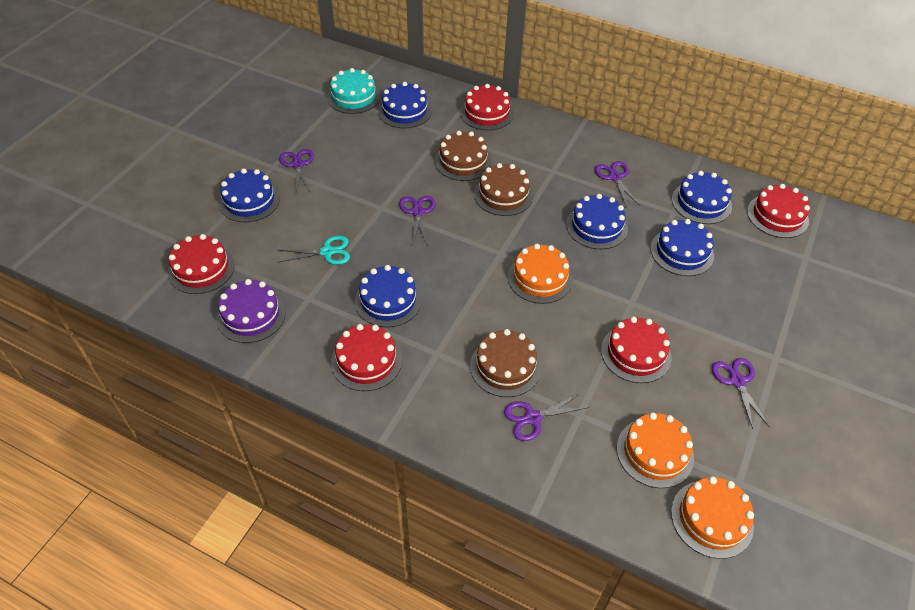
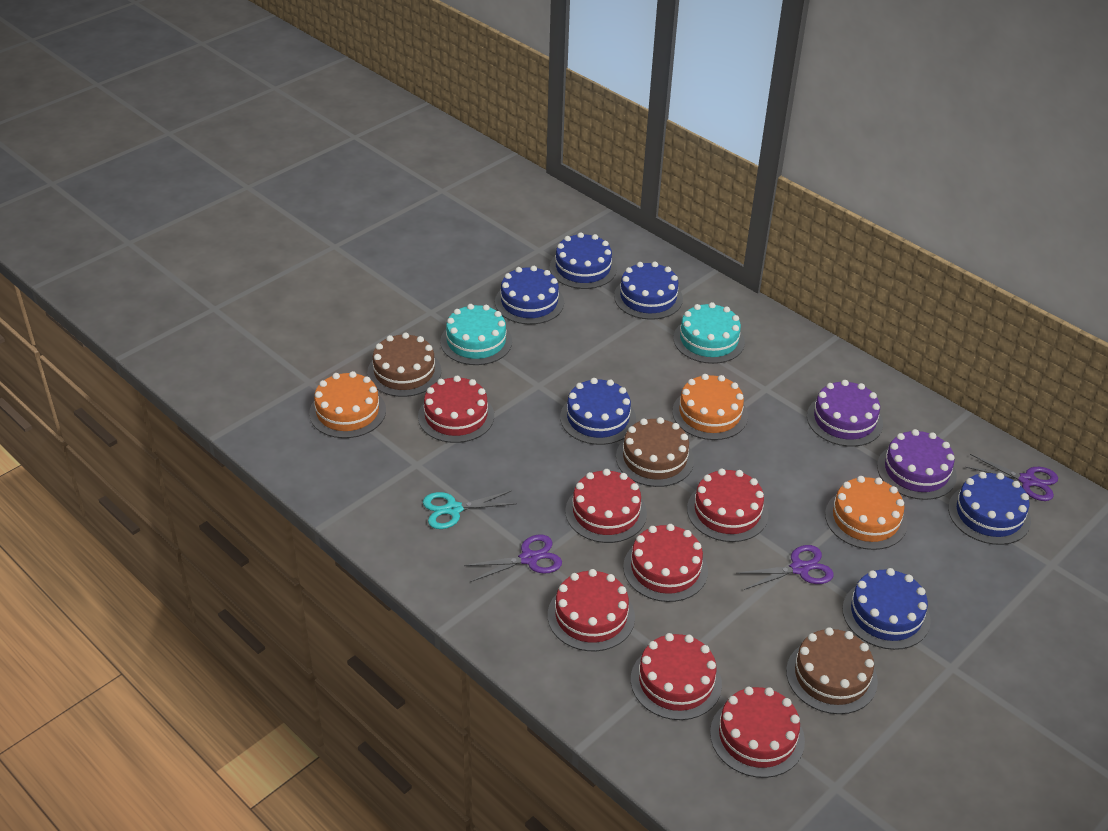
purple cake: [216,279,286,343] = 1 -> [807,380,883,447] [877,429,957,500] = 2
purple scissors: [279,149,314,193] [399,196,435,246] [504,393,589,441] [595,161,640,207] [712,358,770,429] = 5 -> [464,535,562,582] [736,545,834,590] [965,454,1058,501] = 3
red cake: [168,234,235,294] [331,324,402,391] [460,84,514,131] [601,317,672,383] [747,184,810,238] = 5 -> [418,376,494,443] [548,569,635,651] [565,469,647,543] [623,524,708,602] [631,633,722,720] [687,468,768,542] [710,687,805,778] = 7
turquoise cake: [327,68,380,114] = 1 -> [440,304,512,365] [673,302,745,364] = 2

